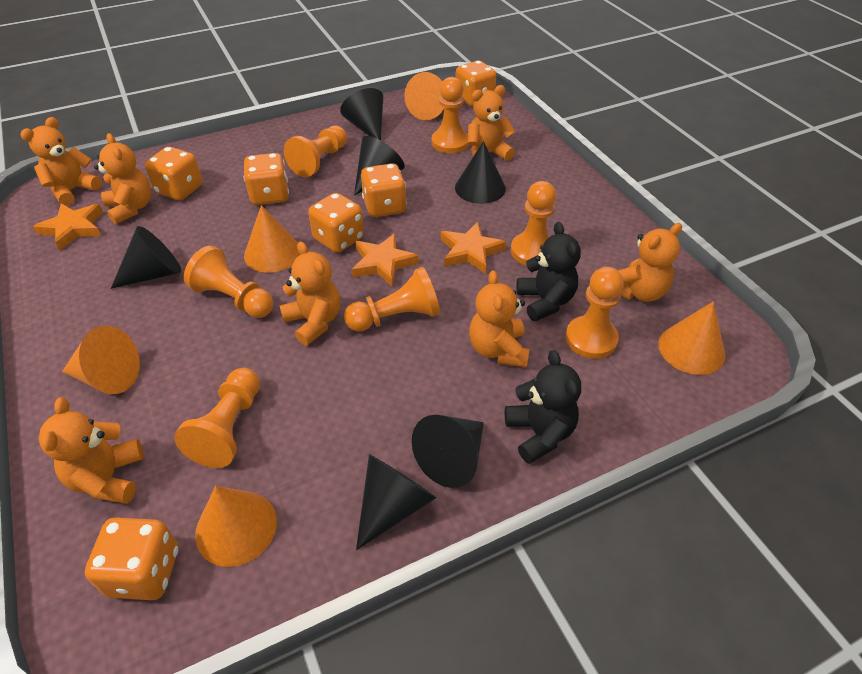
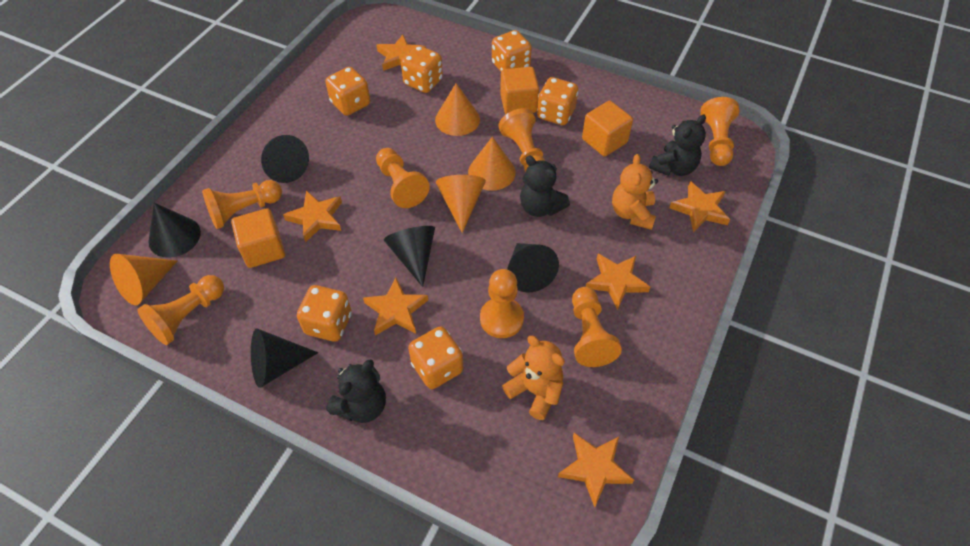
black cone: [111,226,181,289] [340,88,383,140] [354,136,405,196] [356,454,437,550] [412,415,484,488] [455,141,506,204] = 6 -> [148,203,201,258] [251,328,318,388] [261,135,309,183] [384,226,435,287] [507,243,559,292] = 5
black teddy bear: [505,350,581,464] [516,222,581,322] = 2 -> [327,359,386,423] [520,156,570,217] [649,114,706,176] = 3
orange cone: [62,325,140,394] [195,486,277,567] [244,205,301,273] [405,72,444,120] [658,301,725,375] = 5 -> [110,254,177,305] [435,83,480,136] [436,175,486,233] [468,137,516,190] = 4
orange cube: none = 0 -> [231,208,285,268] [500,67,539,114] [582,101,633,157] = 3
orange star: [33,203,103,250] [352,233,419,287] [441,222,506,274] = 3 -> [283,190,342,243] [363,278,428,335] [377,34,426,71] [558,433,634,507] [586,254,650,310] [669,181,730,232] = 6
orange teddy bear: [20,117,102,206] [39,397,144,504] [94,133,151,224] [280,241,340,346] [468,85,515,161] [469,270,529,367] [618,223,682,302] = 7 -> [502,336,565,420] [612,154,658,230] = 2

